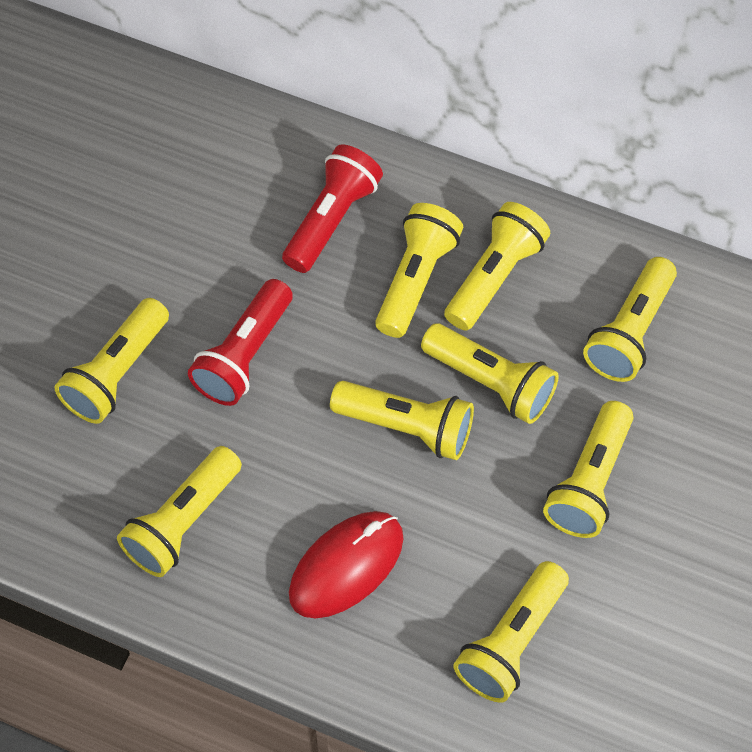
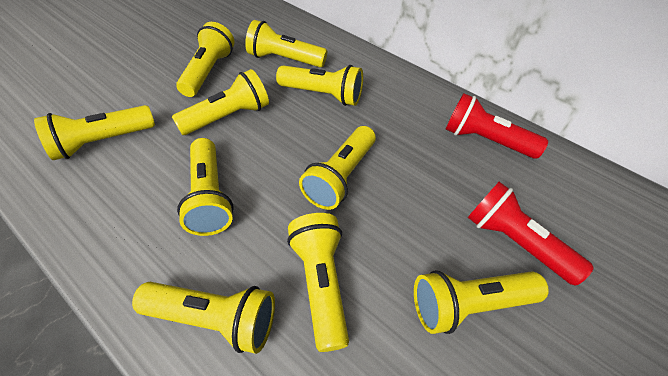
red mouse: [289,511,404,618] = 1 -> none = 0
yellow flashlight: [55,298,169,424] [117,446,242,577] [330,381,474,460] [375,203,463,338] [421,323,559,424] [444,202,550,331] [454,561,569,703] [543,401,633,538] [583,257,677,382] = 9 -> [34,105,155,160] [132,282,275,354] [172,69,269,135] [176,22,234,97] [177,138,234,236] [245,20,327,67] [276,65,363,106] [287,213,349,352] [299,126,376,210] [414,270,549,334] = 10

